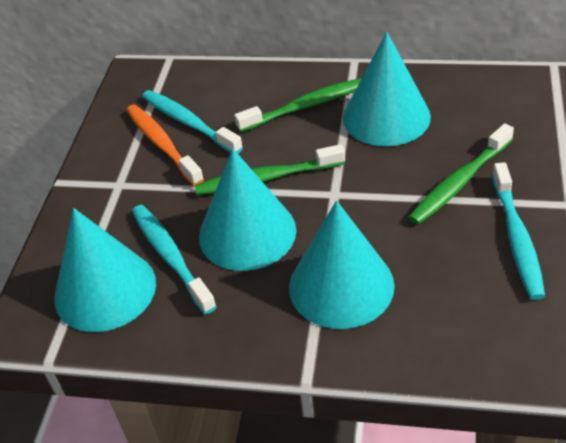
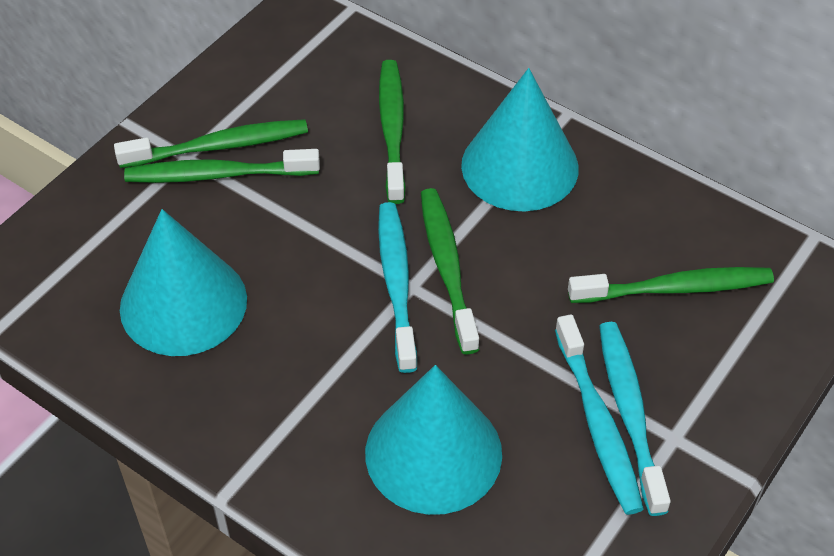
green toothbrush: [195,144,345,195] [234,78,362,132] [408,123,514,225] = 3 -> [114,119,308,168] [124,149,320,183] [379,60,406,204] [421,188,479,355] [568,267,774,303] = 5
orange toothbrush: [126,104,204,186] = 1 -> none = 0
turquoise cone: [54,208,156,332] [199,148,297,271] [289,201,395,329] [343,32,431,146] = 4 -> [120,209,247,356] [365,365,502,515] [461,68,579,211] = 3

